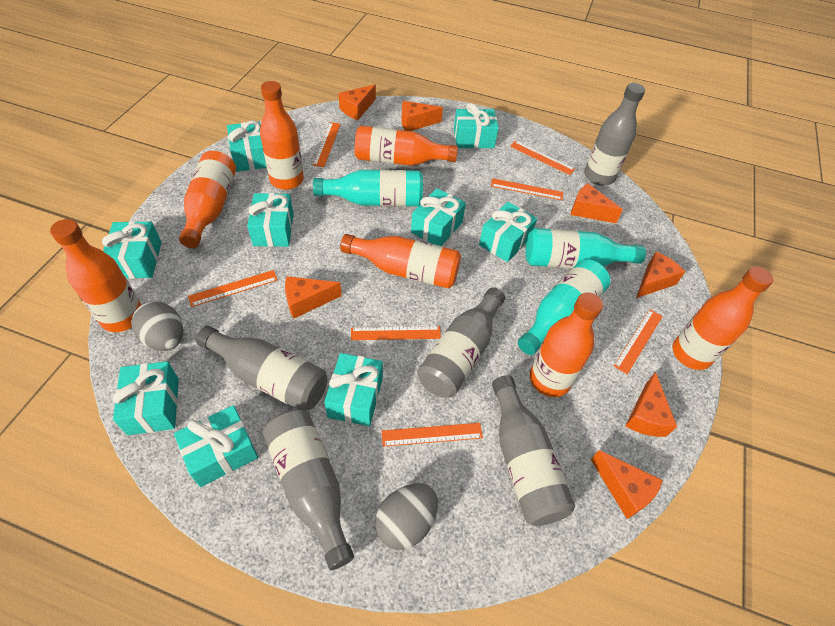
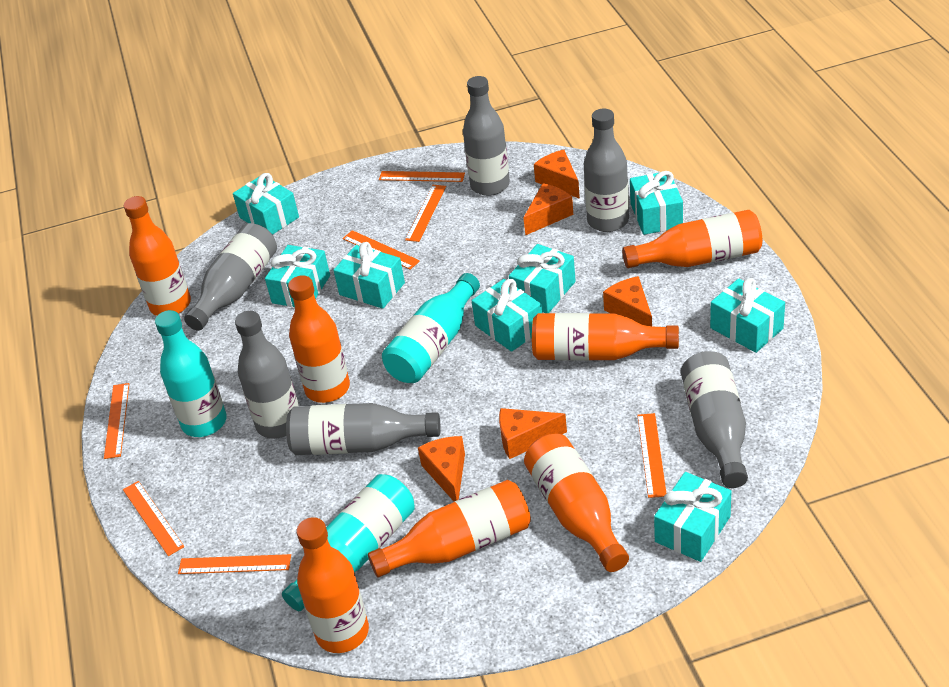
grey bottle: [196,326,328,411] [263,409,354,570] [417,287,505,398] [492,375,575,526] [584,83,645,186] = 5 -> [184,223,277,331] [235,311,299,439] [286,403,441,455] [463,76,510,196] [584,108,629,232] [681,351,748,488] = 6
grey egg: [131,301,183,351] [375,483,438,550] = 2 -> none = 0
orange cheese: [285,276,342,318] [338,84,376,120] [402,101,443,131] [571,183,623,223] [591,450,663,519] [625,372,677,437] [636,252,685,298] = 7 -> [418,436,465,501] [499,408,567,459] [523,183,573,235] [534,150,580,199] [603,276,652,326] = 5
turquoise gift: [102,221,162,279] [112,361,179,435] [174,405,258,487] [227,120,267,172] [247,193,294,247] [324,353,383,426] [411,188,466,246] [454,103,499,149] [479,202,537,262] = 9 -> [233,173,299,235] [265,245,330,307] [333,242,405,309] [472,279,542,352] [509,244,575,313] [630,171,683,235] [654,472,732,562] [710,278,785,353] = 8

